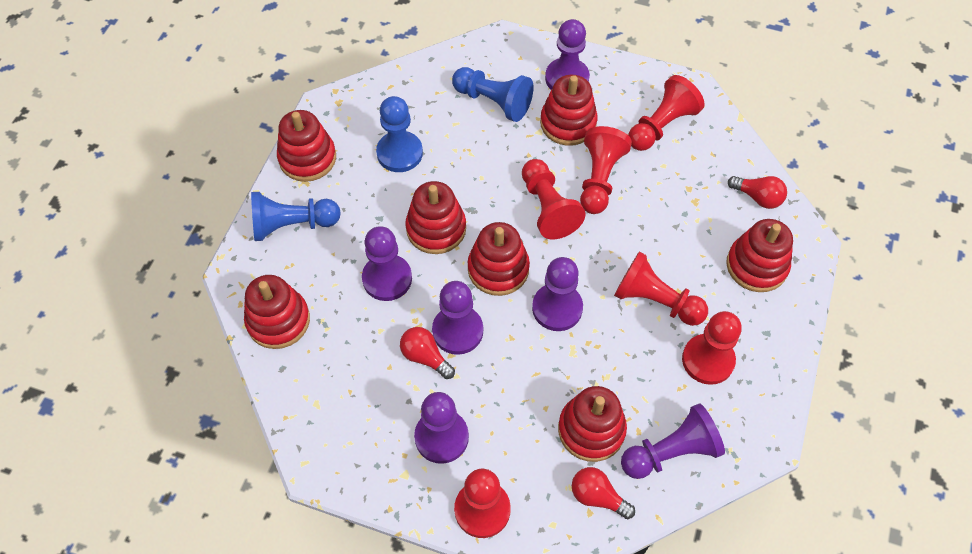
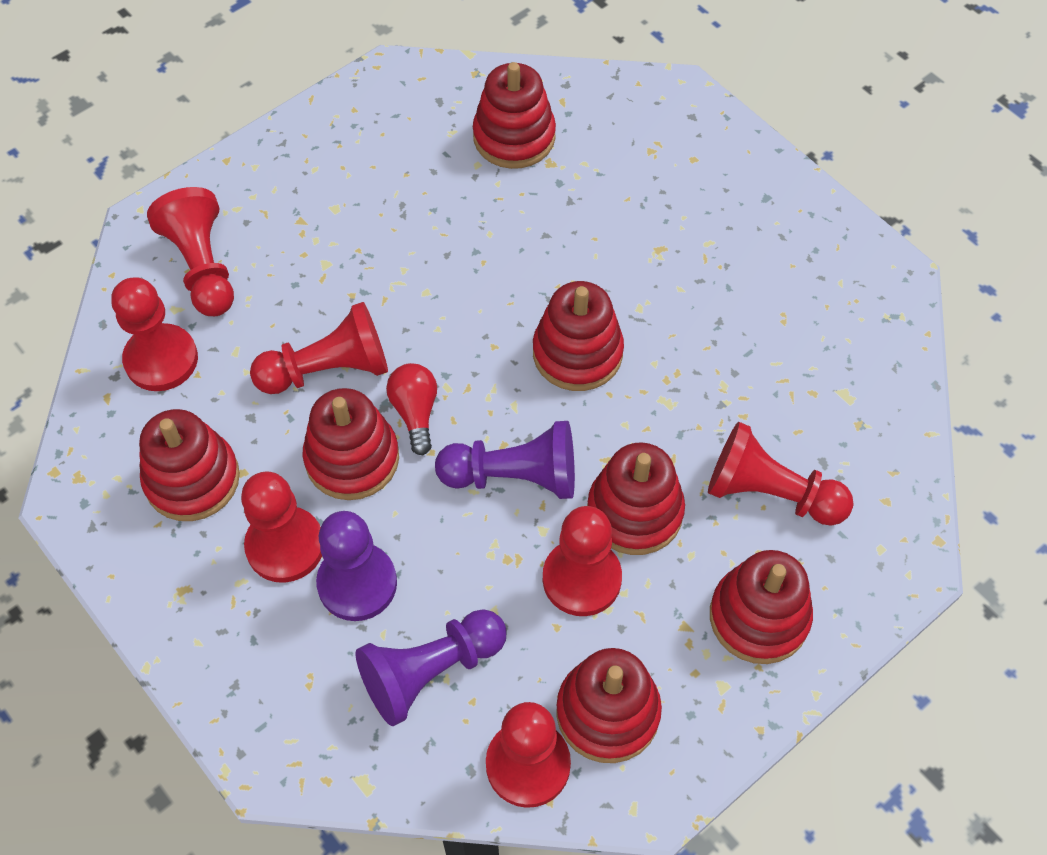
blue pawn: [251,192,341,241] [376,96,423,172] [452,67,534,122] = 3 -> none = 0
purple pawn: [362,226,412,301] [414,392,469,464] [432,281,483,355] [532,257,583,331] [545,19,590,90] [621,403,725,479] = 6 -> [316,511,397,621] [355,609,506,726] [435,421,575,499] = 3
red light bulb: [400,327,455,379] [572,467,635,519] [728,176,787,209] = 3 -> [386,363,437,455] = 1
red pawn: [454,469,511,538] [522,159,585,239] [580,126,632,214] [614,251,708,326] [628,75,705,151] [682,311,742,385] = 6 -> [111,277,198,391] [147,187,234,316] [241,472,322,583] [250,302,388,394] [486,702,571,808] [543,506,622,616] [708,422,853,526] = 7

